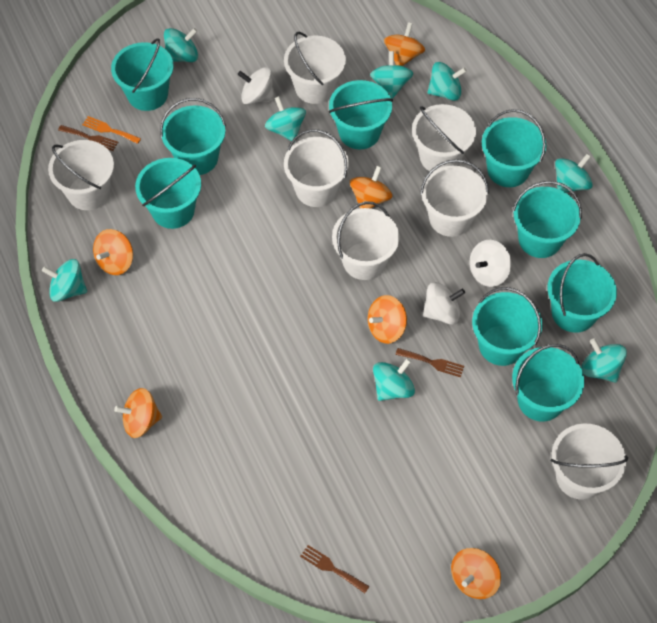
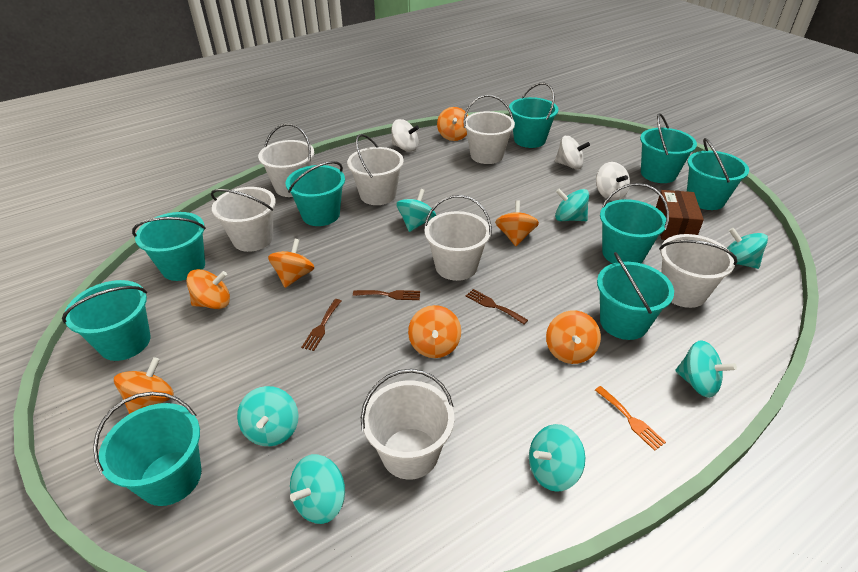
brown box: none = 0 -> [656,190,704,240] = 1
orange spinning top: [93,229,133,275] [114,388,162,438] [350,166,392,208] [368,295,407,344] [384,22,425,66] [451,548,501,599] = 6 -> [114,357,174,414] [186,269,230,309] [268,239,314,288] [408,305,461,358] [437,107,469,141] [495,200,539,246] [546,310,601,364] = 7
turquoise spinning top: [42,259,87,302] [164,28,198,62] [265,96,306,141] [370,51,413,99] [373,358,415,401] [427,62,467,101] [555,154,593,193] [581,338,627,382] = 8 -> [237,386,299,446] [290,454,345,524] [396,189,436,232] [529,424,585,492] [555,189,589,221] [675,340,737,398] [727,228,768,269] = 7

